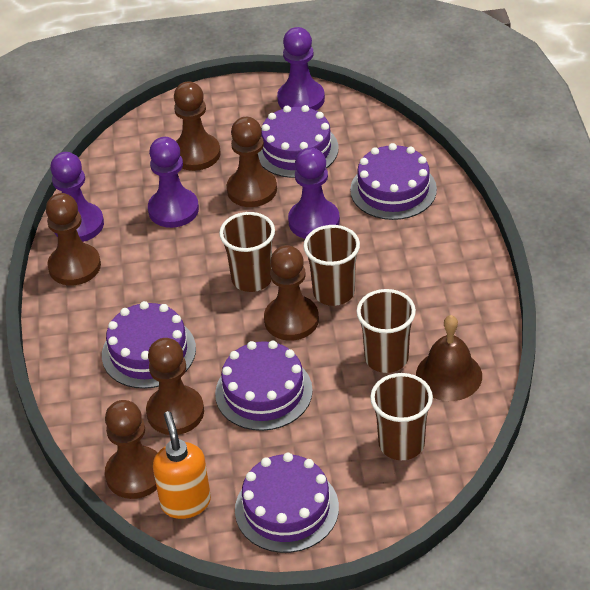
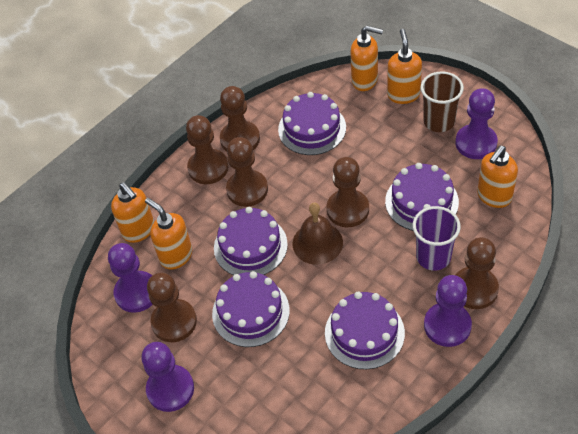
brown cup: [219,212,275,292] [303,225,360,306] [356,289,416,373] [370,373,433,460] = 4 -> [421,72,464,132] = 1
orange soap dispenser: [153,411,211,519] = 1 -> [111,182,154,243] [145,198,192,269] [350,26,383,91] [387,29,422,104] [477,145,518,208] = 5
purple cup: none = 0 -> [413,206,461,271] = 1

